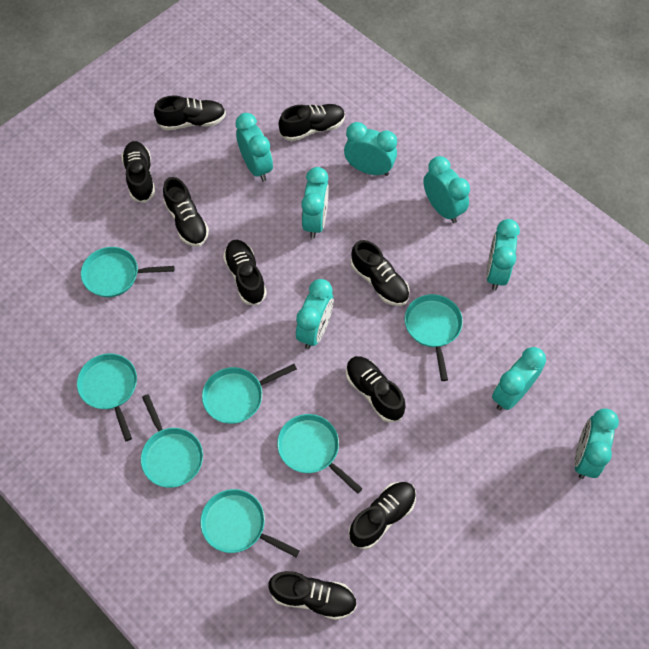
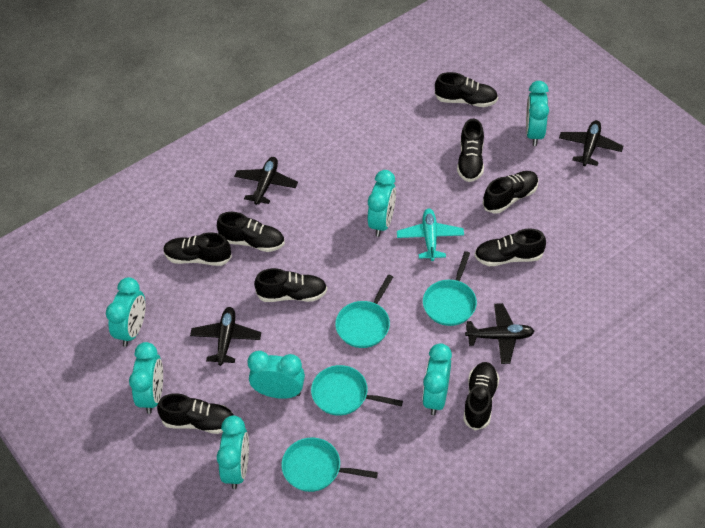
black plane: none = 0 -> [190,307,261,366] [234,157,298,205] [465,303,534,364] [559,120,623,166] = 4
turquoise clock: [235,113,273,182] [296,279,334,349] [301,167,329,239] [344,122,397,176] [423,156,470,223] [486,219,520,291] [492,347,546,410] [574,408,619,479] = 8 -> [106,277,146,347] [129,342,163,414] [217,416,249,489] [248,351,305,399] [368,170,396,237] [422,343,452,415] [526,81,549,146] = 7
turquoise pan: [77,353,137,441] [81,247,175,297] [141,394,203,488] [200,489,300,557] [202,364,297,424] [277,414,363,494] [405,294,463,381] = 7 -> [281,437,378,492] [311,365,403,416] [335,275,393,348] [423,251,477,326] = 4
turquoise plane: none = 0 -> [397,208,464,261] = 1

